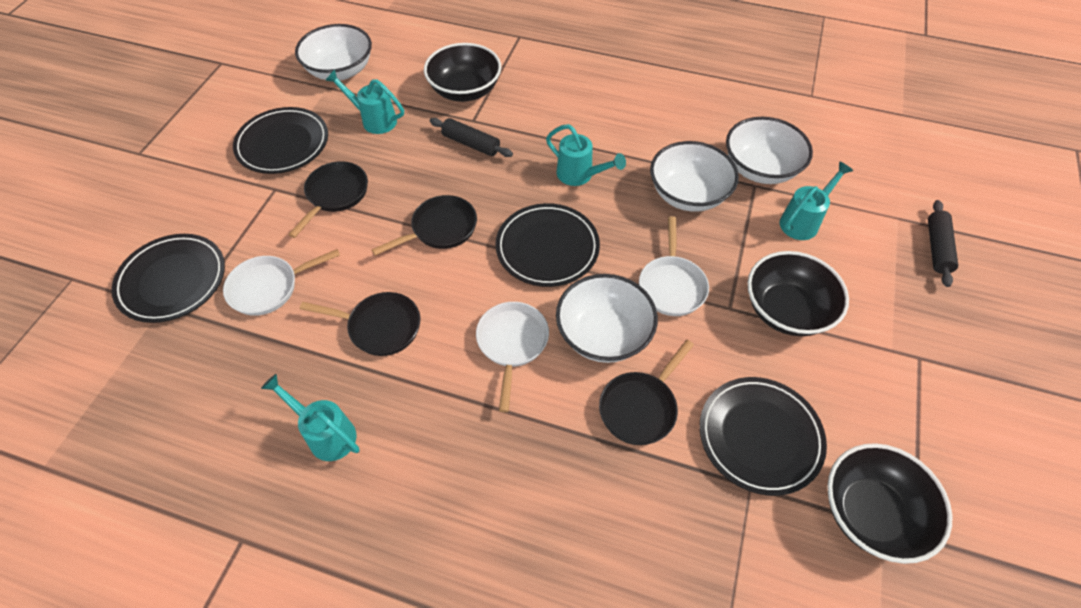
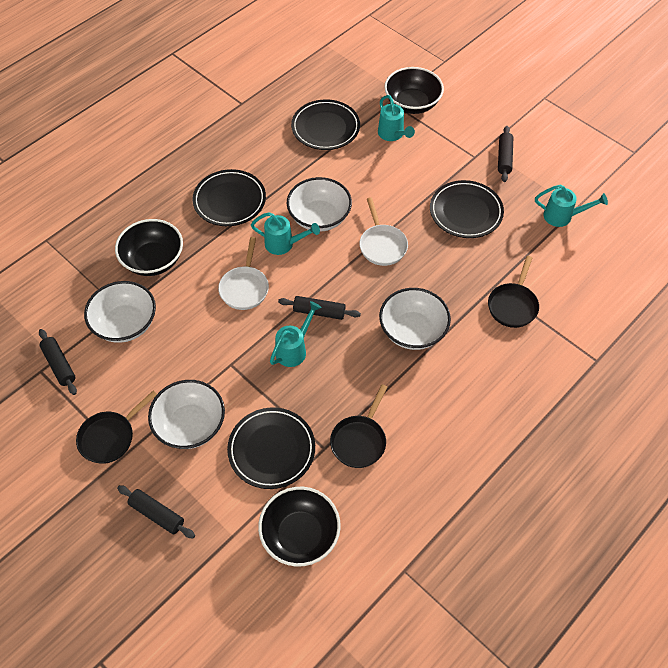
black pan: [288,161,368,238] [300,292,420,356] [371,195,477,256] [599,340,694,445] = 4 -> [76,391,157,464] [330,384,387,468] [488,256,539,328] = 3
black rolling pin: [430,118,513,157] [928,200,958,287] = 2 -> [39,329,77,395] [117,485,195,539] [278,296,361,320] [498,126,514,182] = 4
white pan: [223,249,340,316] [476,302,549,412] [639,216,709,316] = 3 -> [218,237,269,310] [359,197,408,266] = 2

